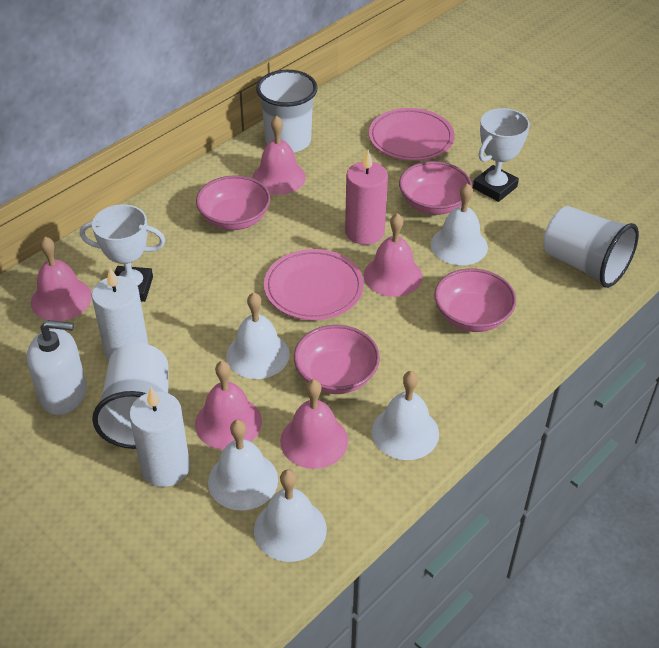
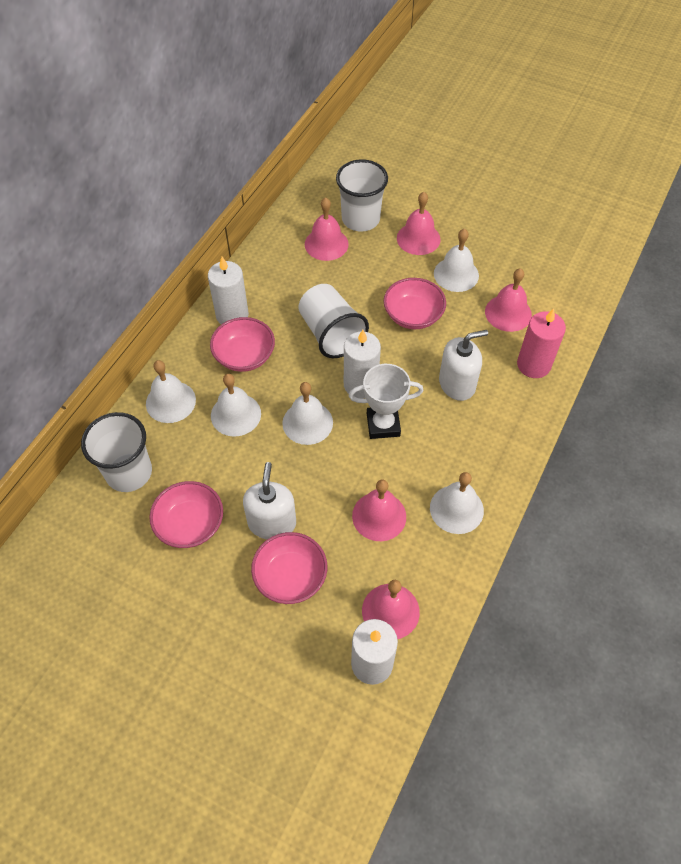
pink plate: [264,249,364,320] [369,108,455,161] = 2 -> none = 0
white candle: [92,268,149,360] [129,387,190,487] = 2 -> [208,257,249,324] [344,330,381,398] [351,619,398,685] = 3
white soap dispenser: [27,320,87,415] = 1 -> [243,462,296,539] [439,330,488,401] = 2
white trophy: [80,204,165,302] [473,108,530,202] = 2 -> [349,364,423,439] = 1

